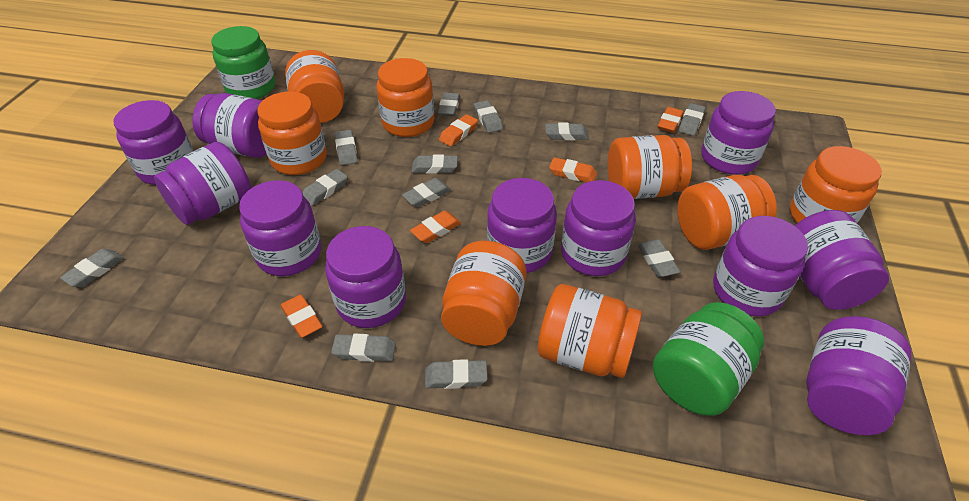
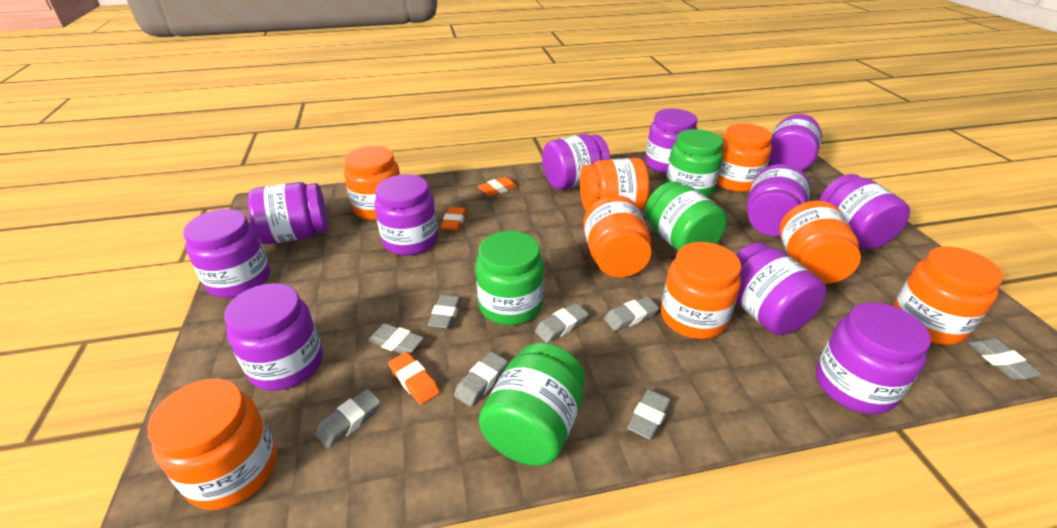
green jar: [211,26,276,99] [653,302,764,416] = 2 -> [475,231,544,325] [479,343,585,466] [645,181,727,251] [666,129,723,197] = 4
grey eraser: [60,249,124,287] [303,169,348,206] [331,334,396,362] [335,130,358,165] [402,178,451,207] [411,154,458,174] [425,359,488,389] [438,92,460,117] [474,100,503,133] [545,123,589,140] [637,239,681,277] [679,103,705,136] = 12 -> [315,389,381,449] [368,323,424,354] [427,294,462,329] [454,352,508,407] [535,303,588,343] [604,296,659,331] [627,389,672,440] [968,338,1042,379] = 8
orange eraser: [281,294,323,338] [410,211,461,243] [439,114,478,146] [549,157,597,182] [658,107,684,133] = 5 -> [388,352,440,405] [441,207,467,231] [478,177,518,196] = 3

